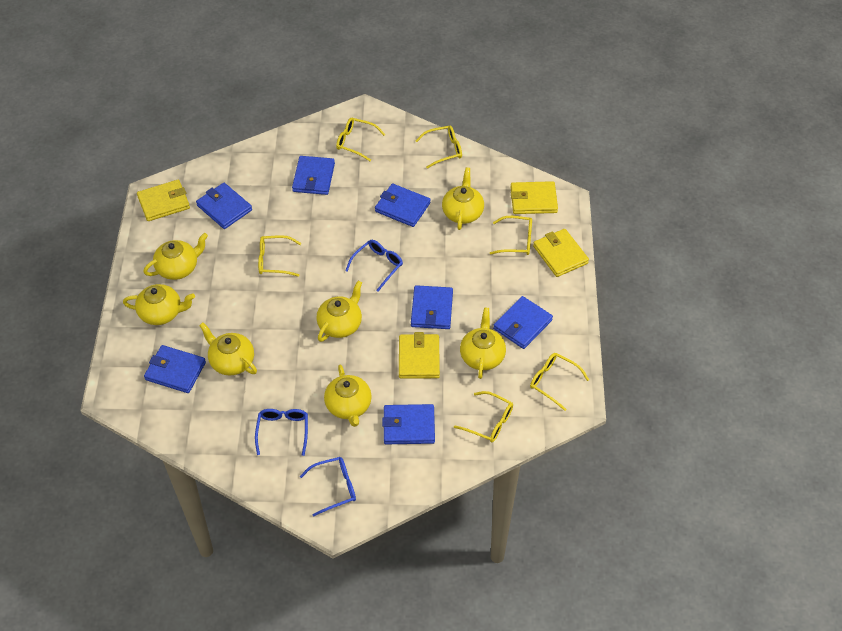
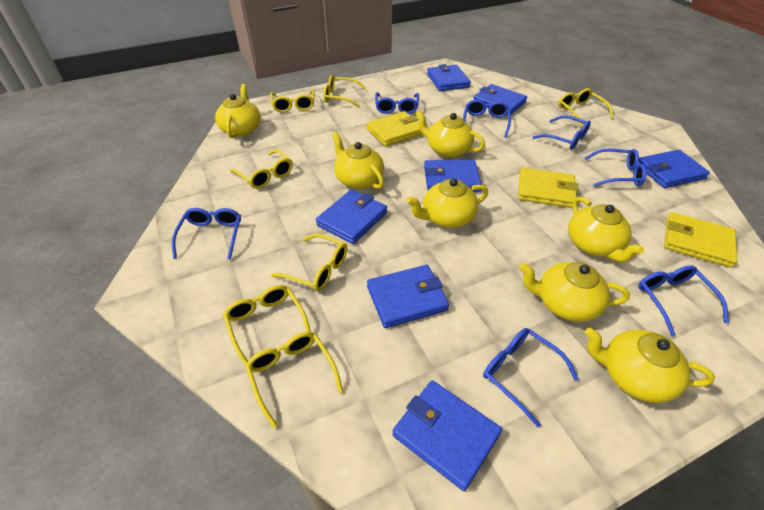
blue glasses: [255,409,308,456] [300,457,356,517] [345,240,403,292] = 3 -> [172,208,241,260] [375,92,419,114] [463,99,511,137] [483,328,578,427] [532,115,591,150] [585,148,646,187] [638,265,729,336] = 7
yellow glasses: [258,235,301,277] [336,118,386,161] [415,125,462,169] [454,391,513,442] [490,216,532,255] [530,353,589,411] = 6 -> [223,285,311,366] [230,149,293,189] [245,332,343,428] [270,89,314,113] [271,234,347,291] [324,75,367,108] [558,88,614,127] = 7
yellow wallet: [137,180,190,221] [399,332,440,378] [511,181,558,214] [533,229,589,277] = 4 -> [367,111,423,146] [518,168,579,208] [664,212,737,267] = 3

